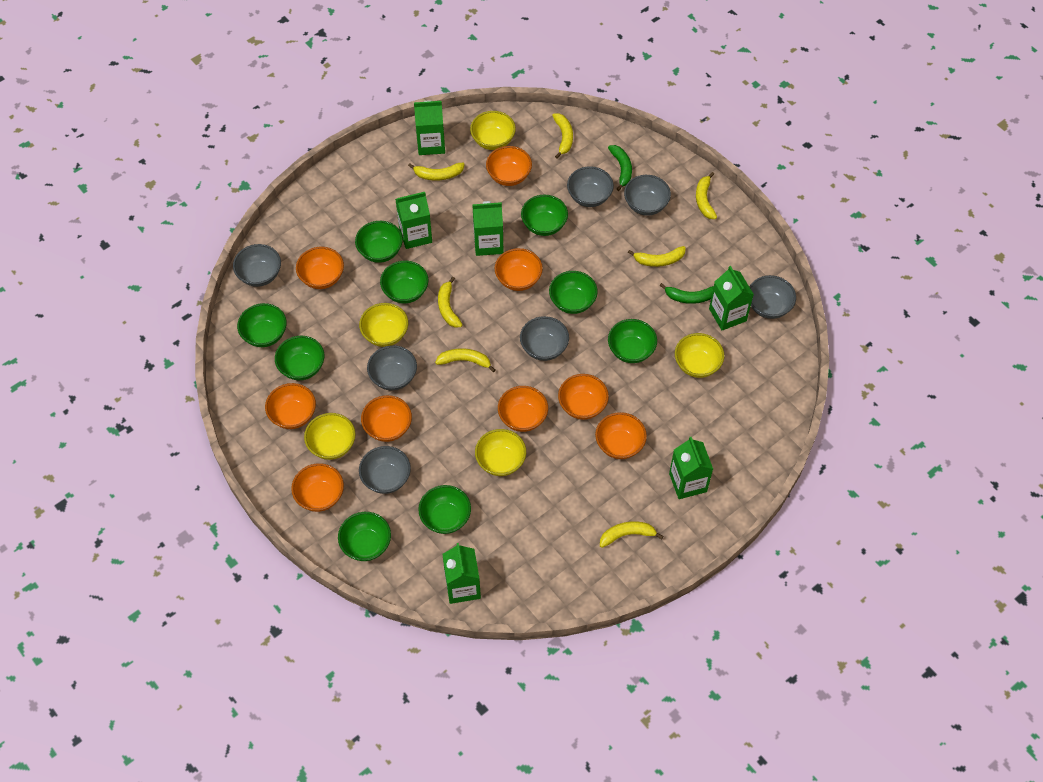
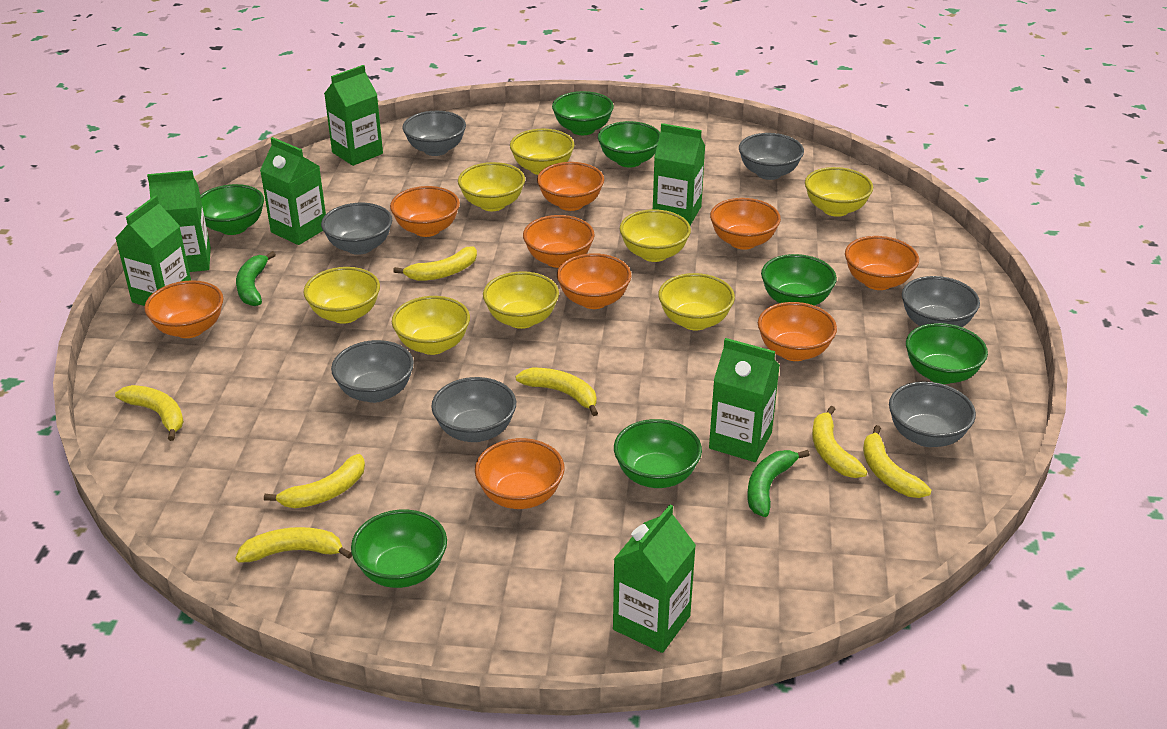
green bowl: [237,303,287,347] [275,336,324,380] [338,512,391,561] [355,221,403,263] [380,261,428,304] [418,485,471,534] [521,195,568,236] [549,271,598,314] [608,319,657,363] = 9 -> [200,184,264,235] [351,510,447,588] [552,91,614,135] [598,121,660,168] [614,419,702,488] [761,254,837,306] [906,323,988,384] = 7
green carton: [395,192,432,249] [414,100,445,155] [442,543,481,604] [472,201,504,256] [669,437,713,499] [709,266,754,331] = 6 -> [116,195,191,306] [147,170,211,272] [260,137,326,245] [324,65,383,166] [613,505,696,653] [653,123,705,225] [709,338,780,462] = 7
yellow bowl: [304,413,356,460] [359,303,408,347] [470,111,516,150] [475,429,526,476] [675,333,724,378] = 5 -> [303,267,380,324] [392,296,470,355] [458,162,525,211] [483,271,559,329] [510,129,575,175] [620,209,691,262] [658,273,735,330] [805,167,873,217] = 8

